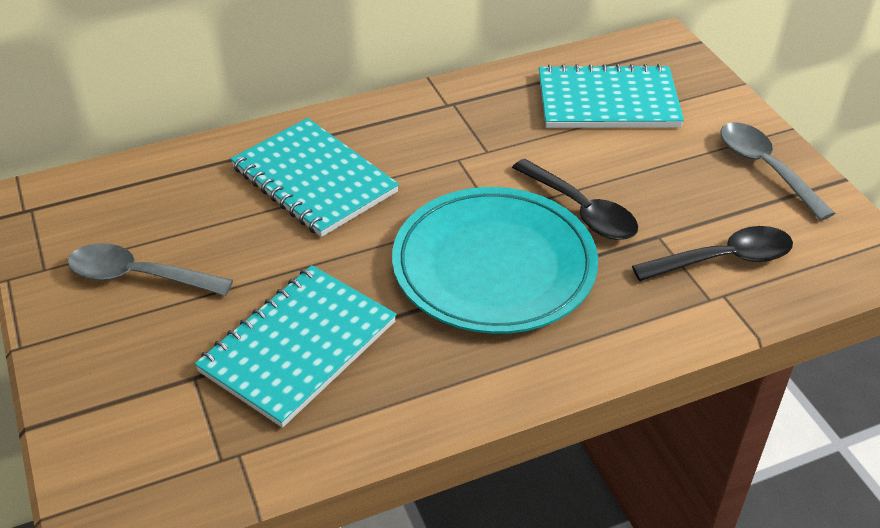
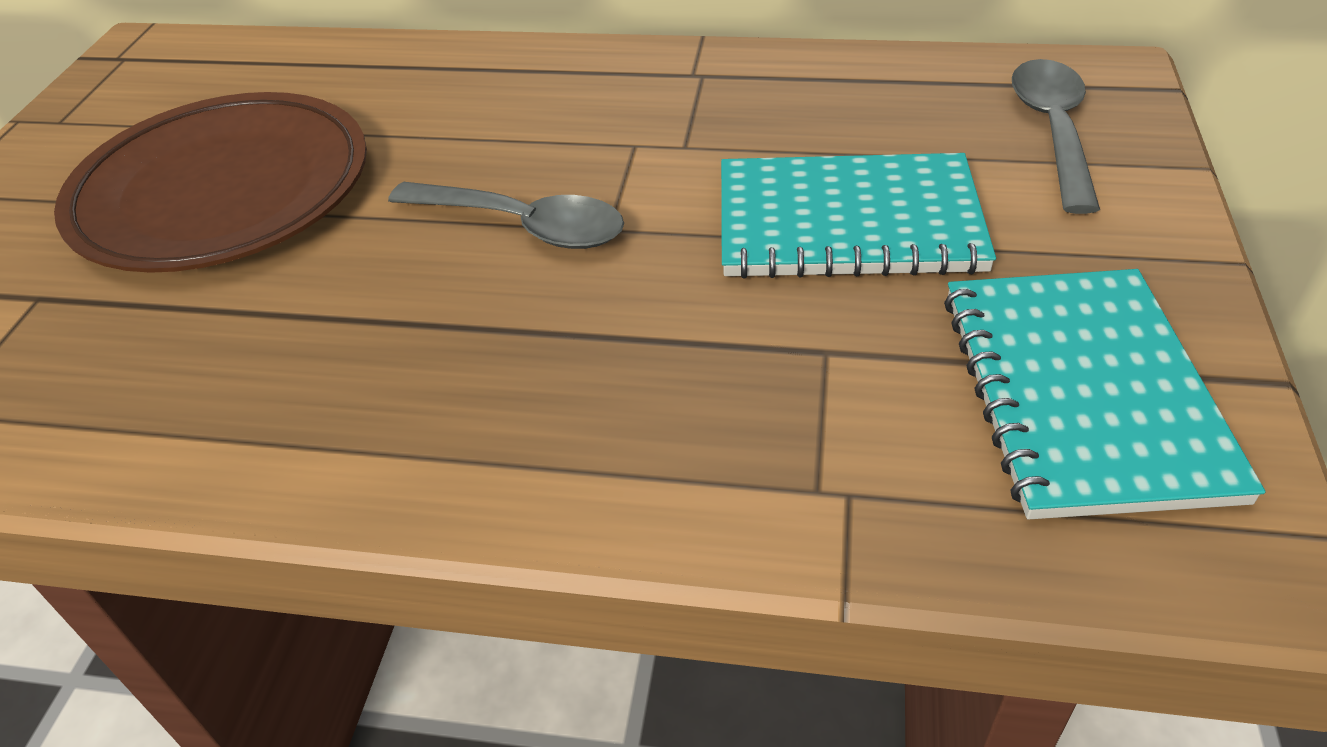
black spoon: [512,159,638,240] [632,226,793,281] = 2 -> none = 0
brown plate: none = 0 -> [54,92,367,273] = 1
turquoise notebook: [195,265,397,428] [231,118,399,237] [539,64,684,128] = 3 -> [721,153,996,278] [944,269,1265,519] = 2
turquoise plate: [392,187,598,334] = 1 -> none = 0

